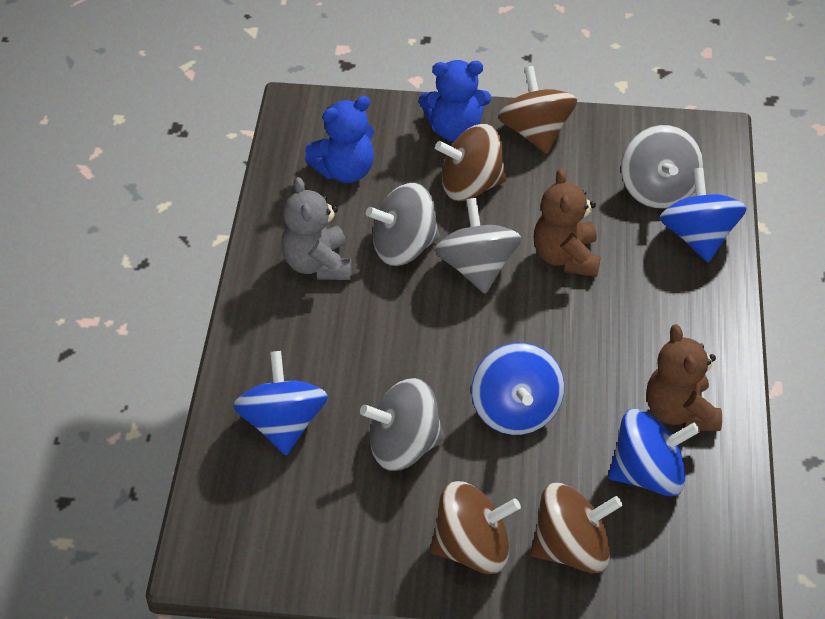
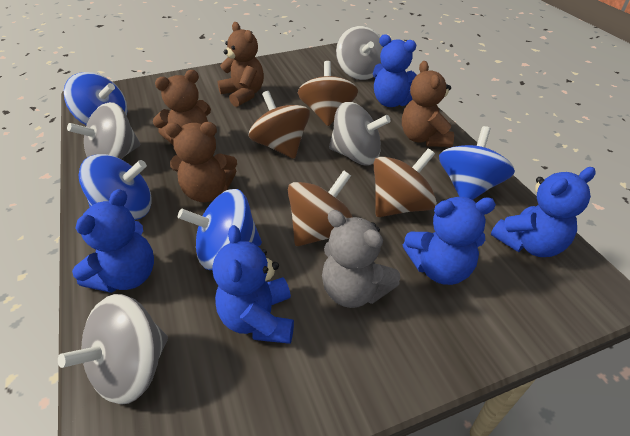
blue teddy bear: [305,96,374,183] [419,60,491,142] = 2 -> [72,189,154,293] [213,225,294,344] [373,34,417,107] [403,197,496,285] [491,167,595,257] = 5
brown teddy bear: [534,168,601,277] [646,324,722,431] = 2 -> [153,70,211,146] [165,122,237,202] [217,22,264,107] [402,61,454,147] = 4

